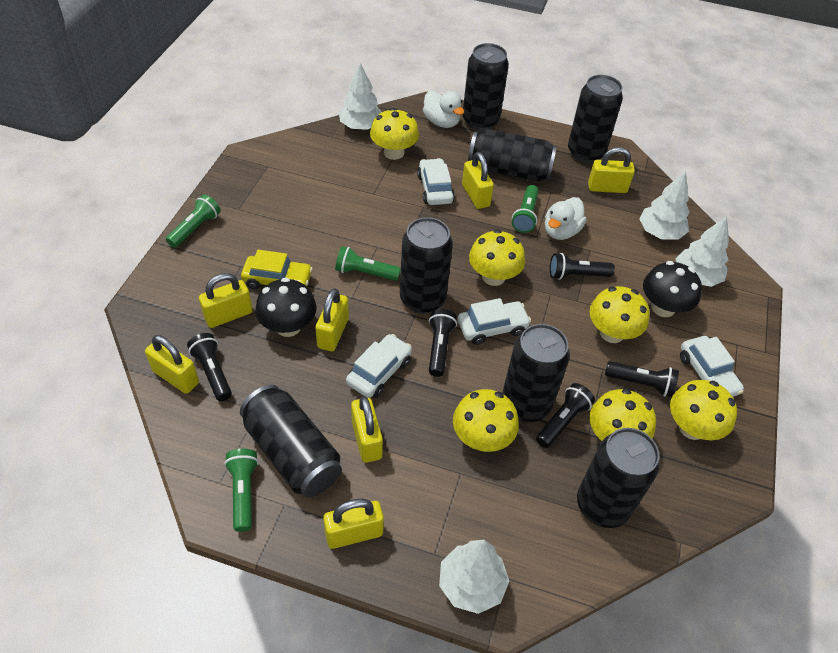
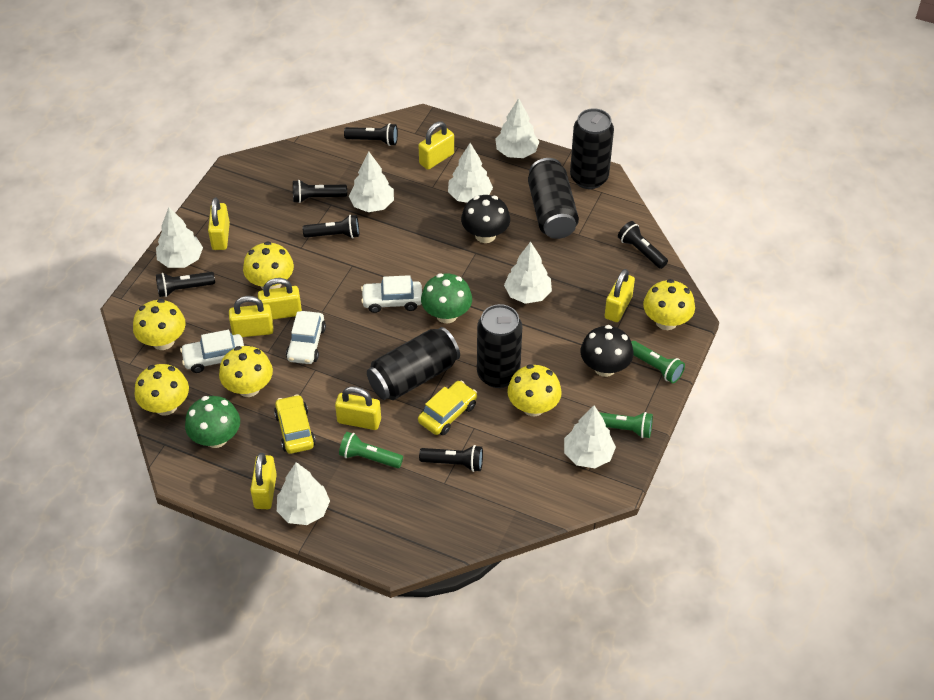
black can: [240,385,342,497] [400,217,453,314] [462,43,509,131] [468,128,557,181] [502,324,570,422] [568,75,623,163] [577,428,660,528] = 7 -> [367,327,460,400] [477,304,522,388] [528,158,579,239] [570,108,614,189] = 4
black flashlight: [187,333,232,401] [429,309,457,377] [536,383,595,448] [550,253,615,280] [605,361,679,397] = 5 -> [156,272,215,297] [293,180,347,203] [303,215,359,238] [344,123,398,146] [419,445,483,472] [618,221,668,269] = 6
green flashlight: [166,194,221,248] [224,449,258,532] [335,246,401,281] [512,185,539,233] = 4 -> [339,432,403,468] [599,412,653,438] [631,341,685,383] = 3
green mushroom: none = 0 -> [185,396,240,448] [421,273,472,323] = 2
white car: [346,334,412,398] [417,158,455,205] [458,298,531,345] [680,336,744,397] = 4 -> [180,330,244,373] [286,311,326,364] [361,275,422,313] = 3
white duck: [423,90,464,128] [545,197,587,240] = 2 -> none = 0
white tree: [339,63,382,130] [439,540,509,614] [639,171,690,240] [675,216,729,287] = 4 -> [156,207,203,268] [277,462,330,525] [349,151,394,212] [448,143,493,203] [495,98,539,158] [504,241,552,304] [564,406,616,468] = 7
yellow car: [241,249,313,289] = 1 -> [274,394,316,454] [418,381,477,435] = 2

